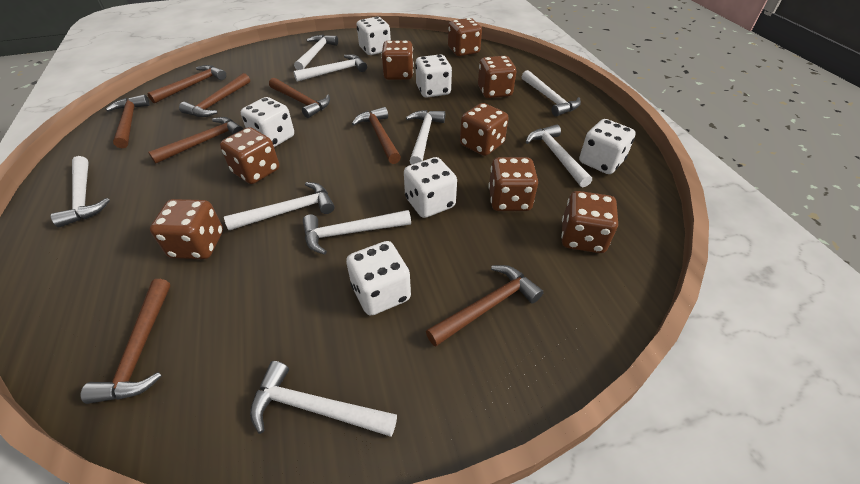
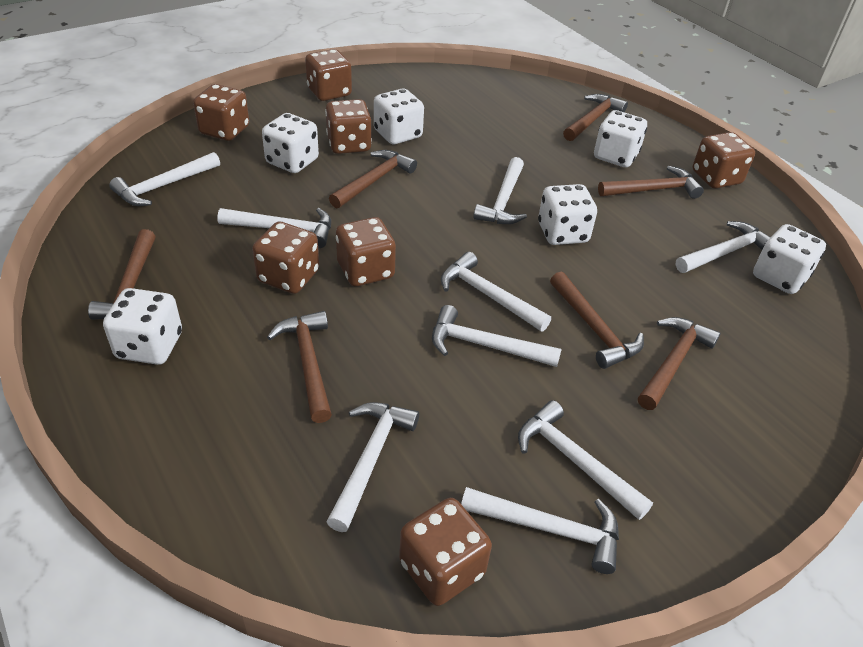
brown dice: [150,199,223,259] [220,127,279,184] [381,40,414,80] [448,18,482,56] [460,103,508,156] [478,56,516,98] [488,157,538,211] [561,191,618,253] = 8 -> [193,84,249,141] [252,222,319,294] [305,49,352,101] [325,99,372,154] [336,217,396,286] [399,498,492,606] [693,132,755,189] = 7
brown hammer: [81,279,170,404] [106,95,149,148] [147,65,226,103] [148,117,243,164] [179,73,250,117] [269,78,330,118] [352,107,401,164] [426,265,543,347] = 8 -> [88,229,155,320] [267,311,332,423] [329,150,417,208] [550,272,644,369] [563,94,628,141] [598,166,704,199] [638,317,721,410] = 7

